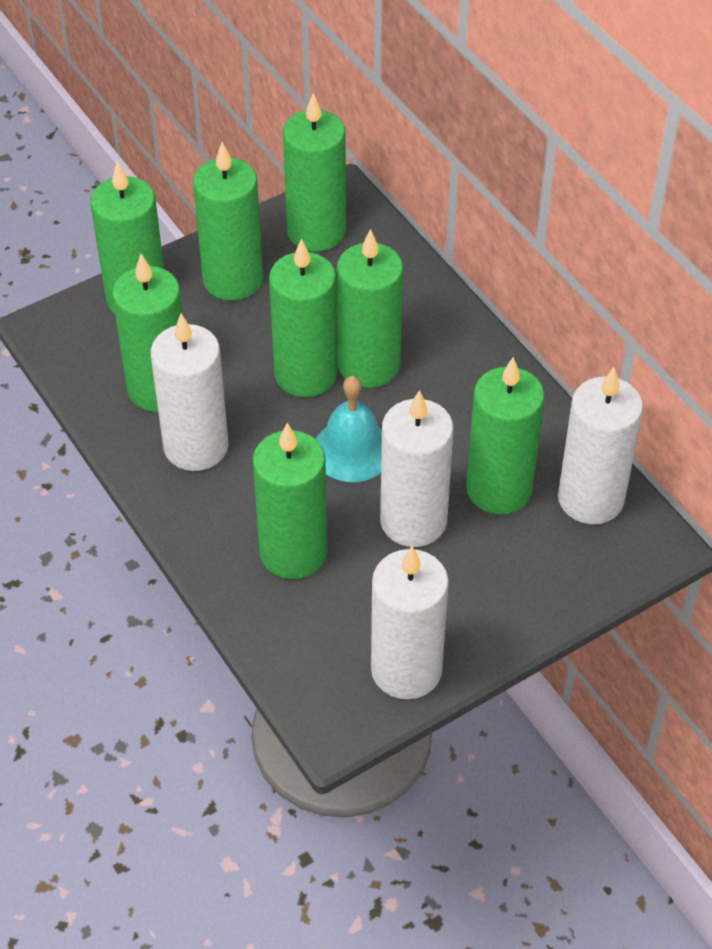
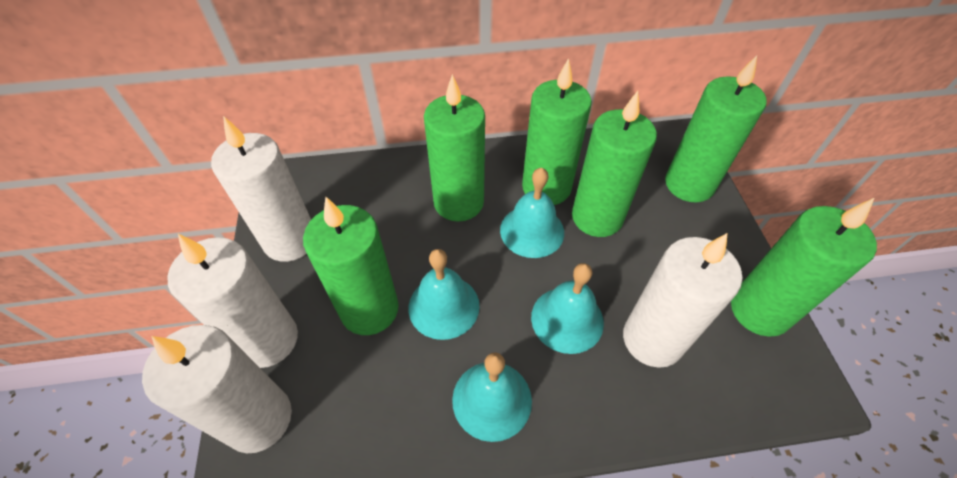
green candle: [90,161,164,314] [112,254,183,412] [193,142,263,301] [253,423,327,579] [269,239,338,397] [283,93,346,252] [337,229,403,388] [466,357,545,515] = 8 -> [303,197,399,335] [424,74,485,222] [522,58,592,205] [572,91,657,237] [665,55,767,203] [731,198,877,337] = 6
turquoise bell: [316,376,382,482] = 1 -> [409,249,480,340] [452,352,532,442] [500,168,564,258] [531,263,604,354] = 4

